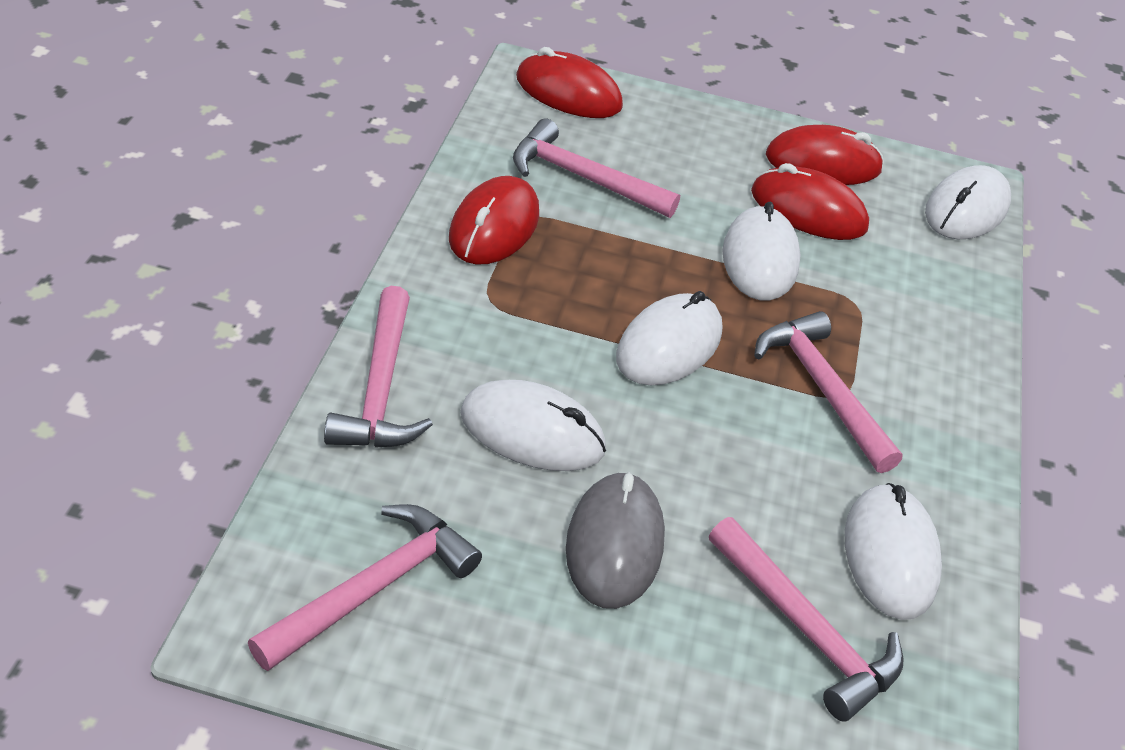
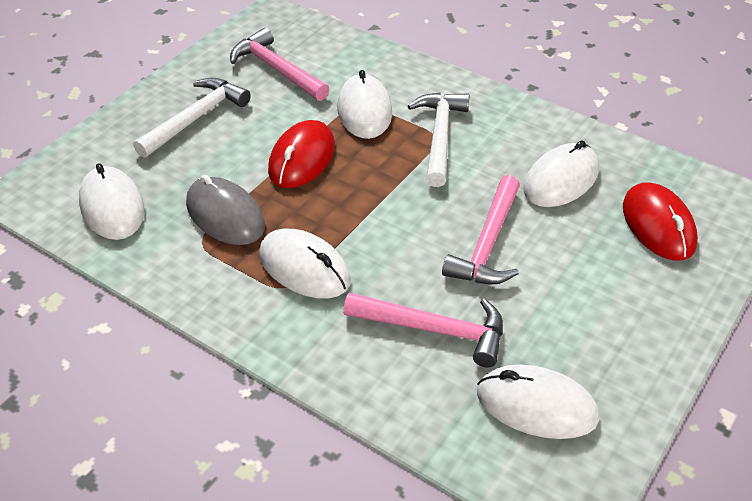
pink hammer: [248,504,482,671] [324,286,433,448] [513,119,680,218] [709,517,904,722] [754,311,902,473] = 5 -> [230,28,329,101] [343,292,503,368] [442,175,520,285] = 3
red mouse: [449,176,539,265] [516,47,623,118] [751,163,869,240] [766,125,884,185] = 4 -> [268,120,335,188] [623,182,698,261] = 2
white hammer: none = 0 -> [133,78,251,158] [408,92,470,187] = 2

